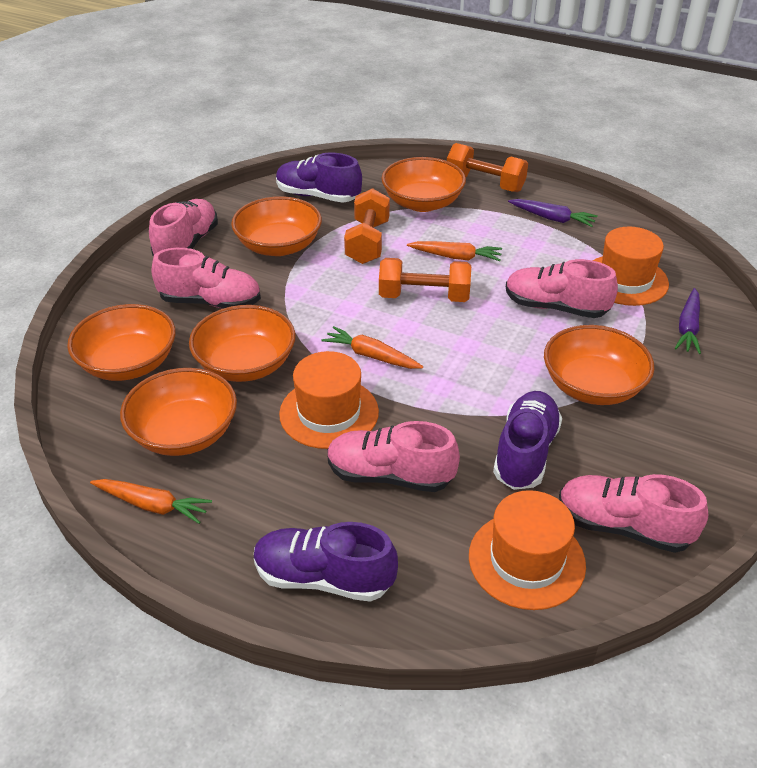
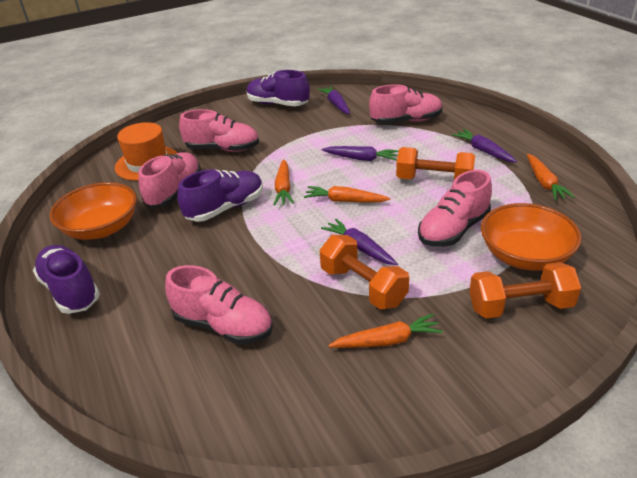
orange bowl: [67,304,176,381] [120,368,237,456] [189,305,296,382] [231,196,322,256] [381,157,466,212] [544,325,655,405] = 6 -> [50,182,137,240] [481,203,582,271] = 2
orange carrot: [90,479,212,524] [321,326,423,369] [407,241,502,261] = 3 -> [273,159,294,205] [304,186,390,203] [328,314,443,348] [527,154,575,201] = 4
orange hat: [279,351,379,449] [469,490,586,610] [593,226,669,306] = 3 -> [115,122,178,181] = 1
purple carrot: [508,199,598,227] [674,288,701,354] = 2 -> [317,86,350,114] [321,219,398,265] [322,146,399,161] [452,129,517,162] = 4

